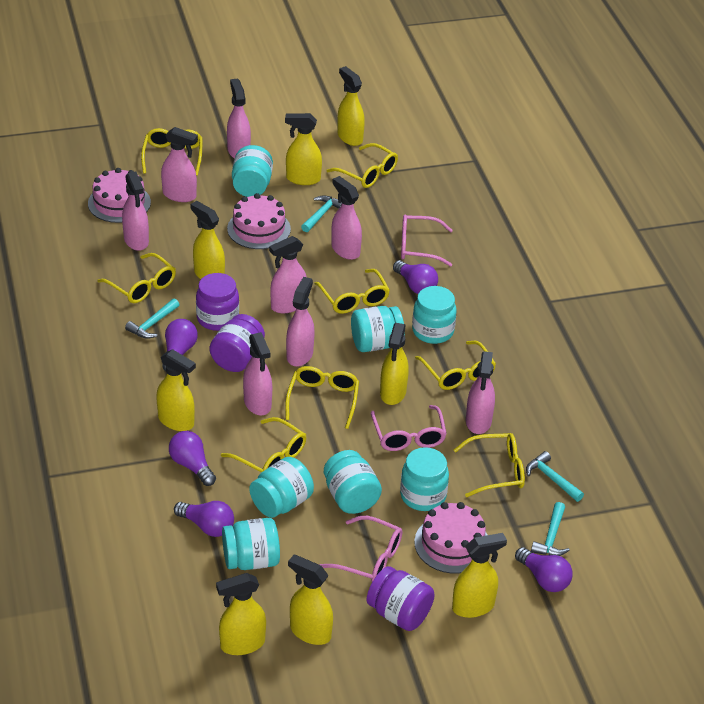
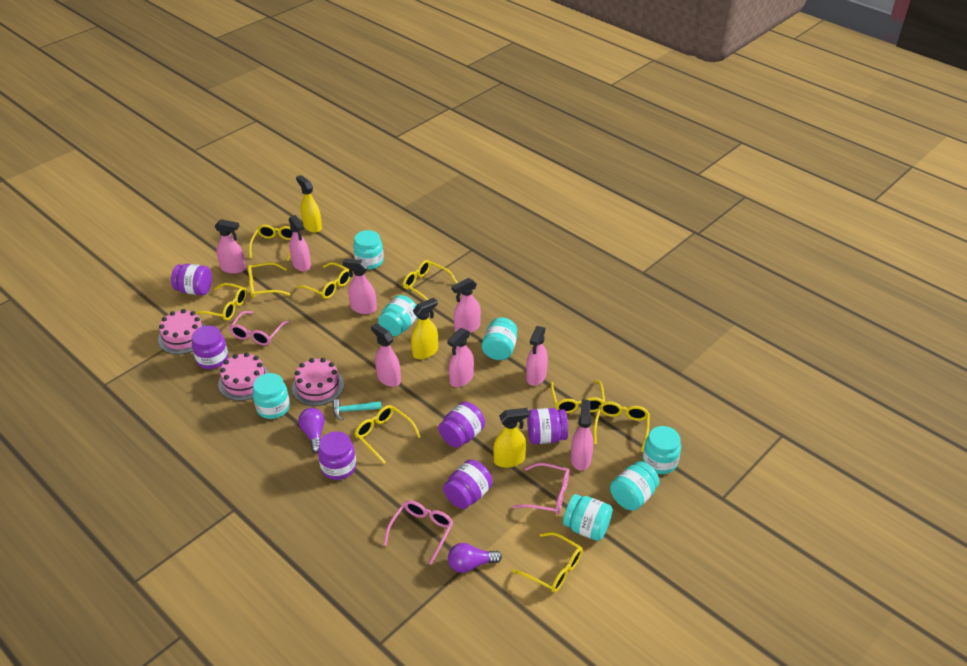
purple jar: [196,273,239,331] [209,314,265,372] [367,566,435,631] = 3 -> [171,264,212,296] [192,326,228,369] [318,431,356,480] [438,402,485,448] [443,459,493,509] [527,408,568,444] = 6
purple light bulb: [162,319,198,371] [169,431,216,486] [174,501,234,537] [393,260,438,294] [515,547,573,592] = 5 -> [298,408,325,453] [448,543,502,573] = 2
turquoise hammer: [125,298,179,339] [301,195,342,232] [526,451,584,502] [531,502,570,556] = 4 -> [332,399,381,421] = 1
yellow glasses: [97,253,176,303] [141,128,203,176] [221,417,306,472] [285,366,359,429] [314,269,390,314] [326,143,398,188] [415,341,496,390] [454,433,525,497] = 8 -> [195,283,247,321] [248,262,291,298] [249,225,293,261] [297,262,351,299] [355,405,421,464] [403,260,458,300] [512,532,583,593] [550,380,605,413] [594,401,650,452] = 9
yellow spray bottle: [156,349,196,431] [190,201,225,279] [216,573,266,655] [285,113,322,185] [288,555,333,645] [337,66,365,146] [380,323,409,405] [452,533,507,618] = 8 -> [296,175,322,233] [411,298,438,359] [493,408,529,468] = 3

